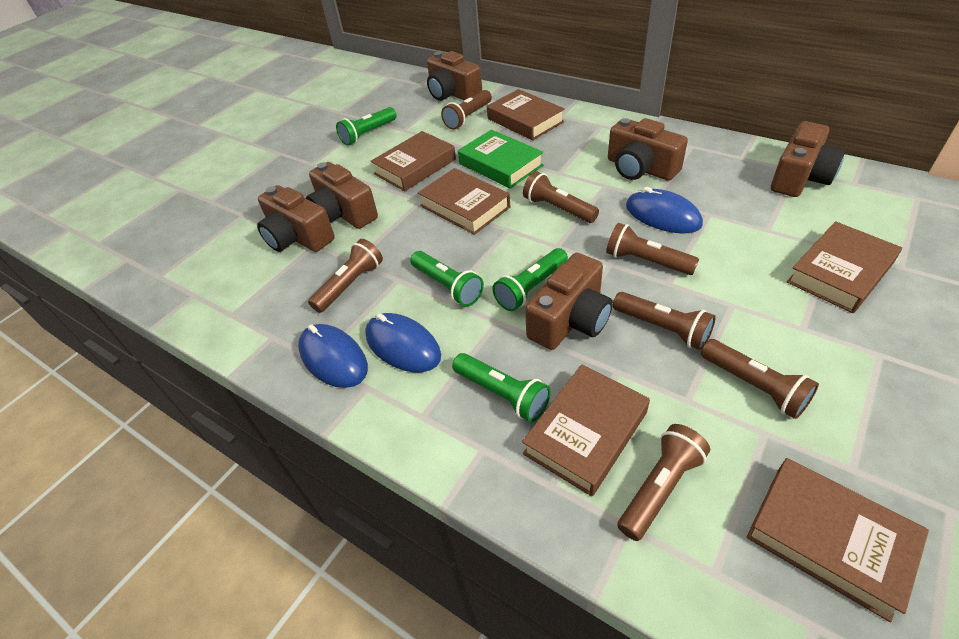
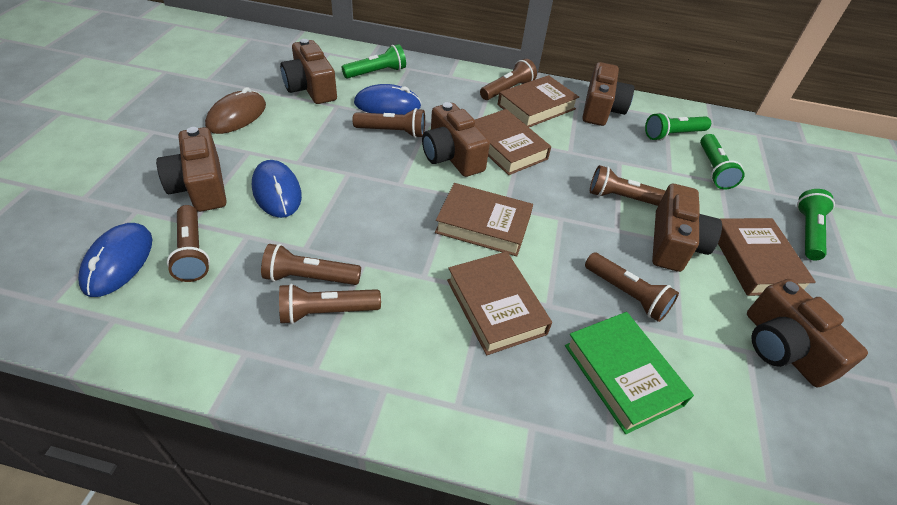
brown book: [371,131,456,191] [418,168,510,235] [487,89,565,140] [522,364,650,496] [746,458,929,622] [787,221,902,313] = 6 -> [435,183,533,256] [447,251,552,355] [475,109,551,175] [497,75,579,127] [718,218,816,296] = 5
brown mouse: none = 0 -> [205,87,266,134] = 1

